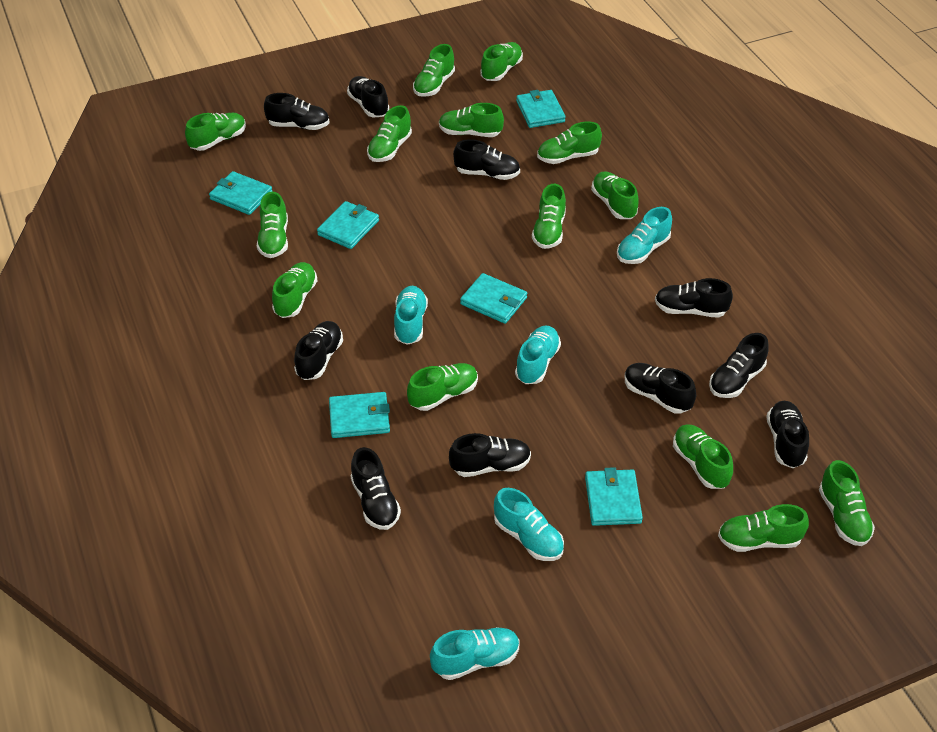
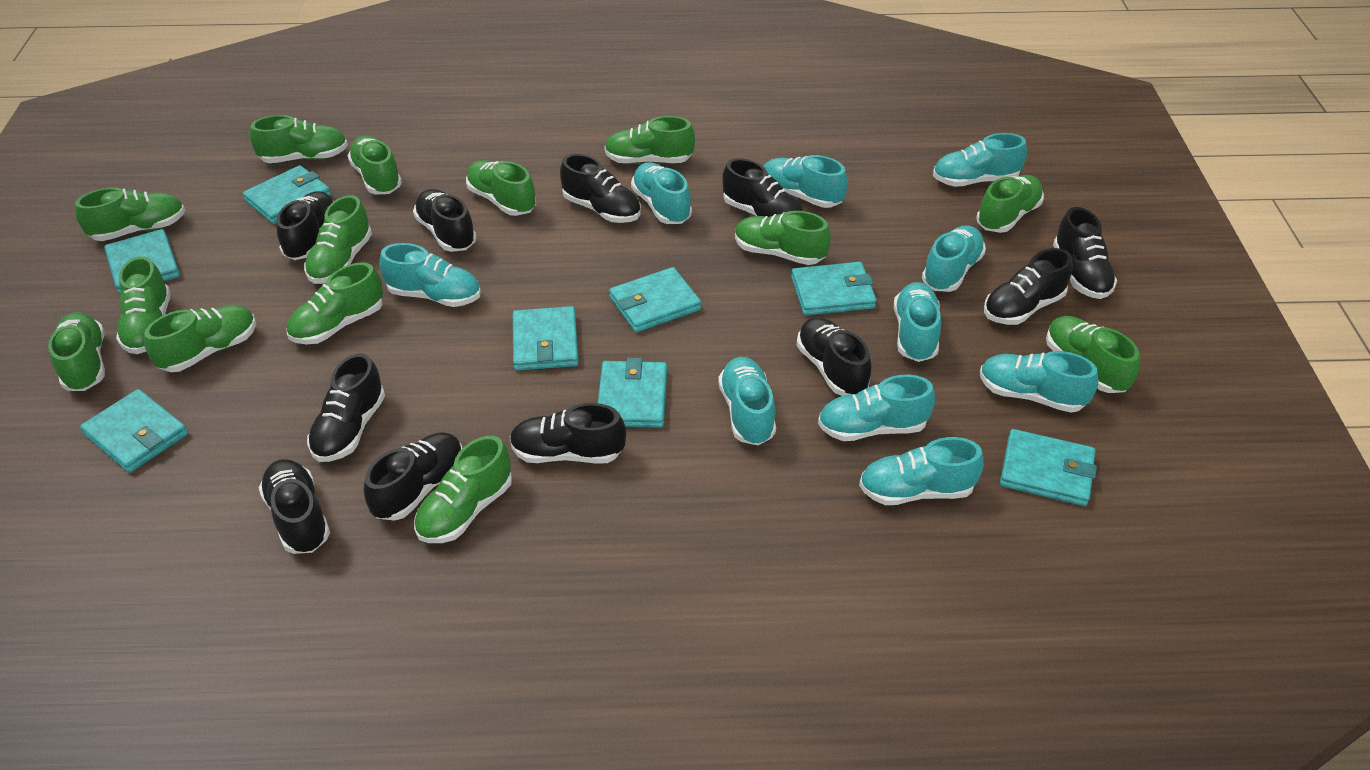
black shoe: [264,93,330,130] [294,321,343,380] [347,76,389,117] [350,447,401,530] [449,433,531,477] [453,139,520,180] [624,363,696,414] [655,278,733,318] [709,333,769,398] [766,401,809,468] = 10 -> [259,459,330,554] [277,191,334,260] [307,353,385,462] [364,432,463,521] [413,189,477,252] [510,403,626,463] [560,154,641,223] [722,158,803,217] [797,317,871,396] [984,248,1073,325] [1053,207,1117,299] = 11
turquoise shoe: [394,286,428,345] [430,627,520,680] [494,488,564,561] [515,325,561,384] [617,207,672,264] = 5 -> [379,243,481,307] [631,162,692,224] [718,357,776,445] [763,155,848,208] [818,375,935,441] [859,437,984,505] [894,282,941,362] [922,225,986,292] [933,133,1027,187] [980,351,1098,413] = 10
turquoise wallet: [209,171,273,215] [317,201,379,249] [329,392,390,438] [460,273,527,324] [516,90,566,128] [585,467,643,526] = 6 -> [80,389,188,473] [104,229,180,294] [243,165,331,224] [513,306,579,371] [598,358,667,428] [609,267,701,332] [791,262,877,315] [1000,429,1097,506] = 8

